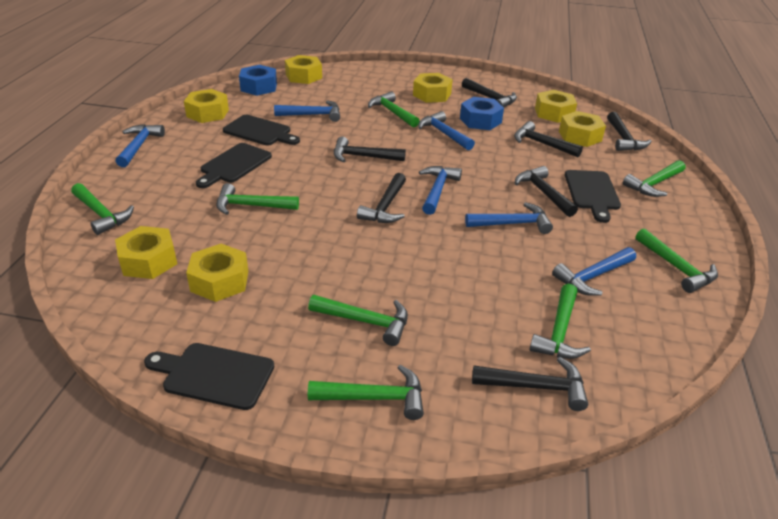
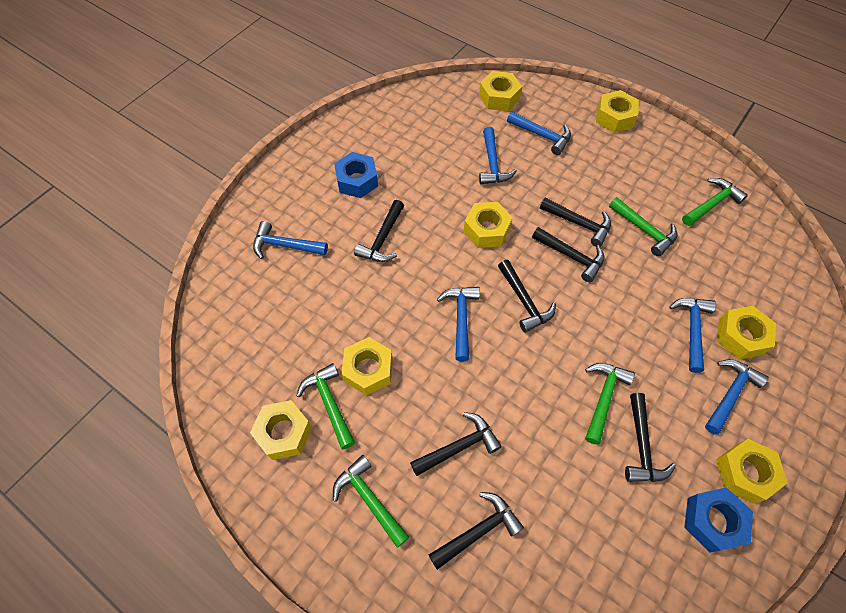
black cutting board: [144,343,274,410] [196,143,272,188] [223,115,300,146] [565,170,621,223] = 4 -> none = 0
green hammer: [71,183,134,235] [216,183,299,215] [308,295,408,346] [308,365,424,420] [368,91,419,128] [529,284,591,359] [623,160,686,197] [635,228,718,293] = 8 -> [296,363,355,449] [333,455,409,548] [585,363,635,445] [609,197,678,257] [682,178,748,226] = 5

